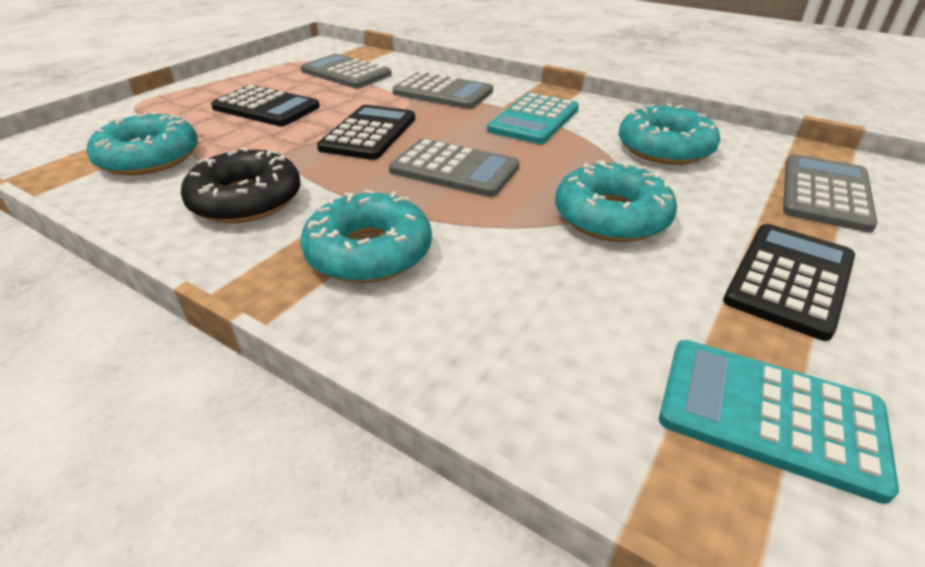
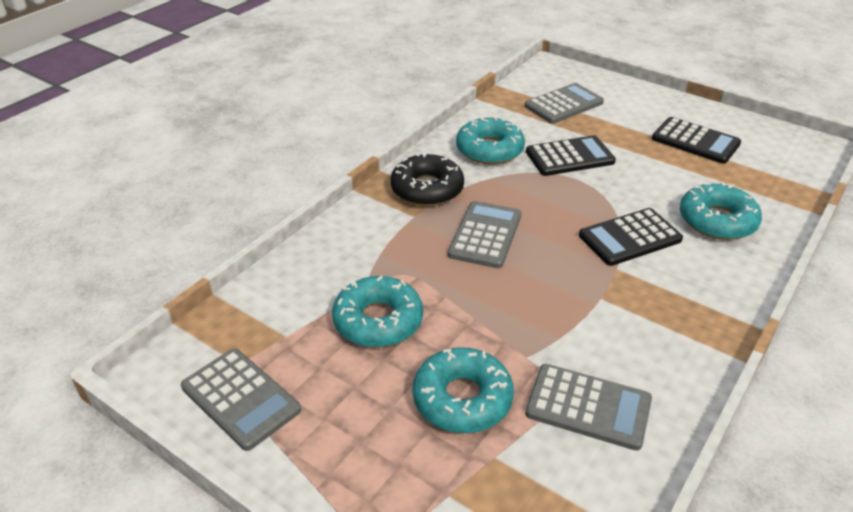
turquoise calculator: [487,93,579,144] [659,340,899,504] = 2 -> none = 0

